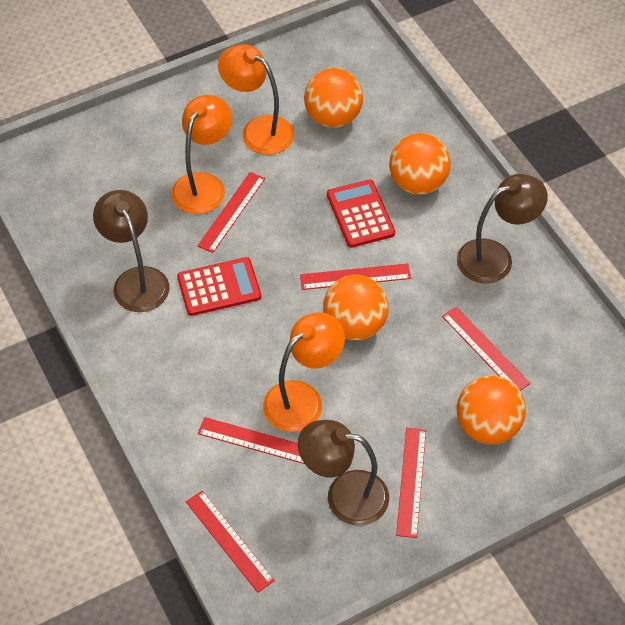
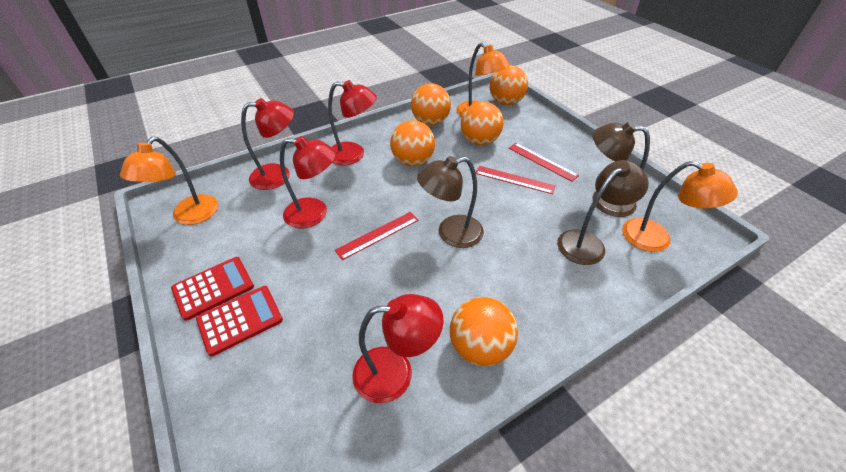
orange ball: [304,68,363,128] [323,275,389,340] [389,133,451,195] [457,375,526,444] = 4 -> [390,120,435,166] [411,83,451,126] [450,297,518,366] [461,101,503,145] [490,65,528,106] = 5
red lamp: none = 0 -> [241,98,294,190] [280,136,336,228] [328,80,377,165] [352,294,444,403] = 4
red ruler: [186,490,275,593] [197,172,265,253] [198,417,304,464] [300,263,411,290] [396,428,426,538] [442,307,530,391] = 6 -> [335,212,419,260] [476,166,556,194] [508,143,579,182] = 3

